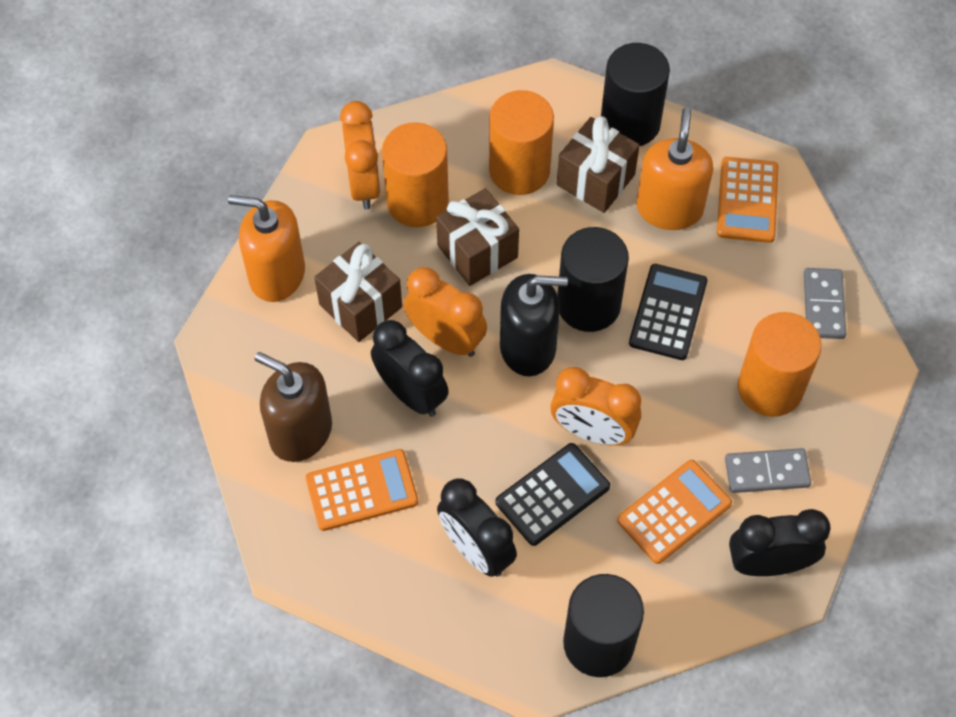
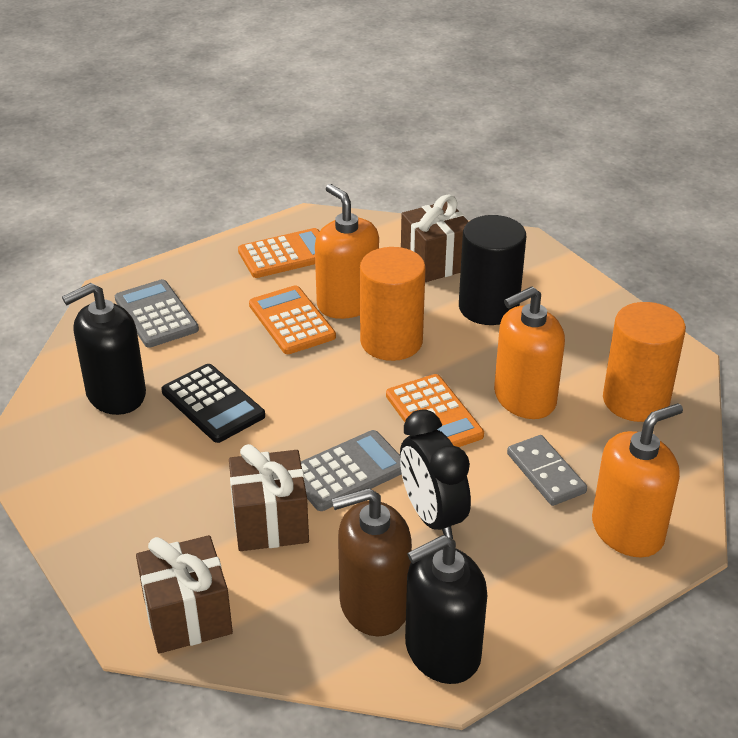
black calculator: [495,443,610,546] [629,264,707,360] = 2 -> [161,364,265,443] = 1
black clock: [371,320,449,417] [437,478,517,577] [729,509,831,576] = 3 -> [400,409,471,539] = 1
black cylinder: [557,227,629,332] [563,574,644,677] [601,43,670,146] = 3 -> [459,215,526,325] = 1
black soap dispenser: [500,274,568,376] = 1 -> [62,283,146,415] [405,535,487,684] = 2
grey calculator: none = 0 -> [115,279,199,348] [301,430,402,511] = 2
grey domino: [725,448,811,493] [804,268,846,339] = 2 -> [507,435,587,506] = 1
orange clock: [340,101,381,210] [404,267,487,357] [550,367,641,446] = 3 -> none = 0
orange cylinder: [382,122,449,227] [489,90,554,195] [738,312,822,417] = 3 -> [360,247,426,361] [603,302,686,422] = 2
orange soap dispenser: [228,195,305,302] [637,107,713,230] = 2 -> [315,184,379,319] [494,286,565,419] [592,403,683,557] = 3

